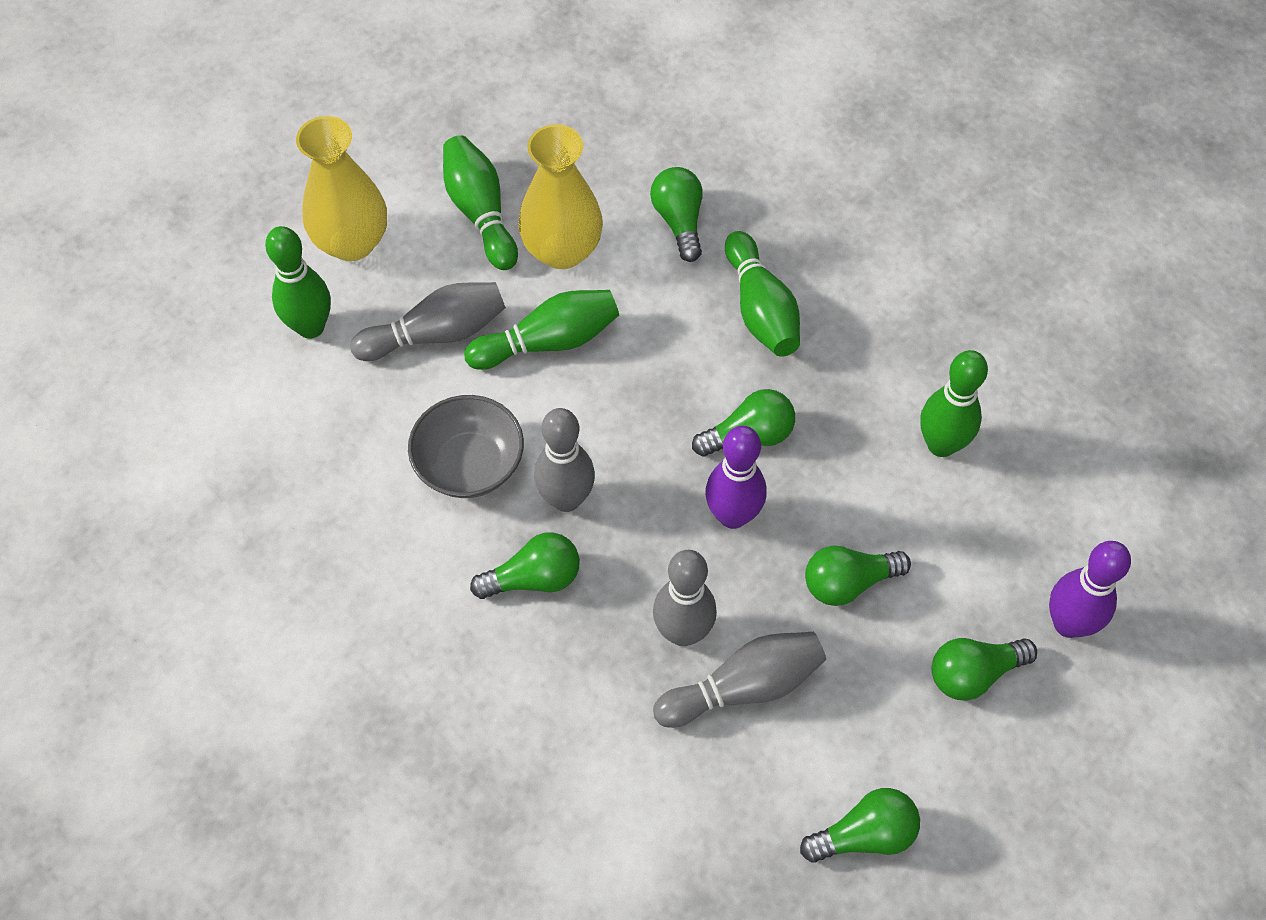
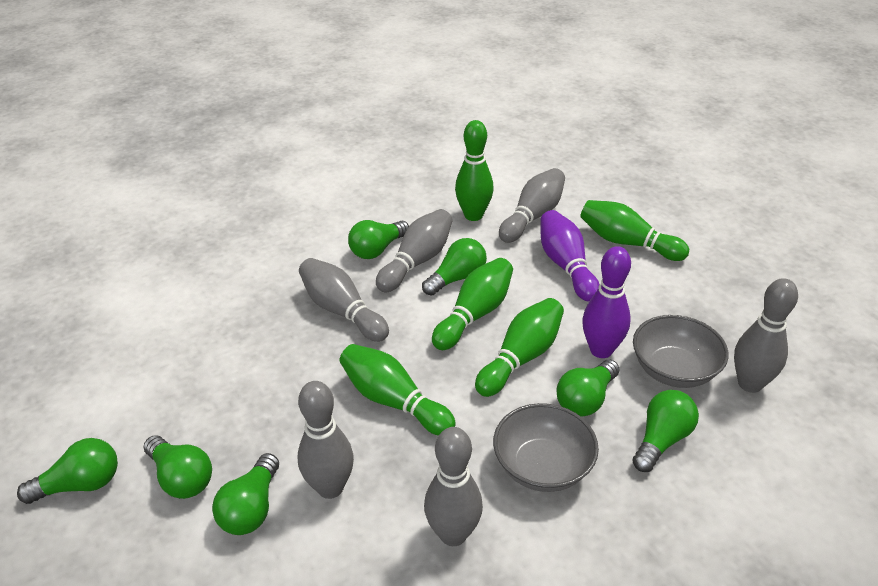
green light bulb: [470,532,580,599] [650,167,703,262] [692,389,795,457] [800,788,920,863] [805,546,911,606] [932,638,1037,701] = 6 -> [17,438,118,504] [144,435,212,499] [212,453,279,535] [348,220,409,259] [422,238,487,296] [556,360,619,417] [632,390,699,472] = 7
grey bowl: [408,395,524,498] = 1 -> [493,403,599,492] [633,315,728,388] = 2
grey bowling pin: [350,282,506,361] [534,408,595,512] [653,550,717,646] [653,632,826,728] = 4 -> [298,381,354,499] [299,258,389,342] [376,209,453,292] [424,427,483,546] [499,168,565,243] [734,278,798,393] = 6
yellow vase: [296,116,387,261] [518,124,603,269] = 2 -> none = 0

